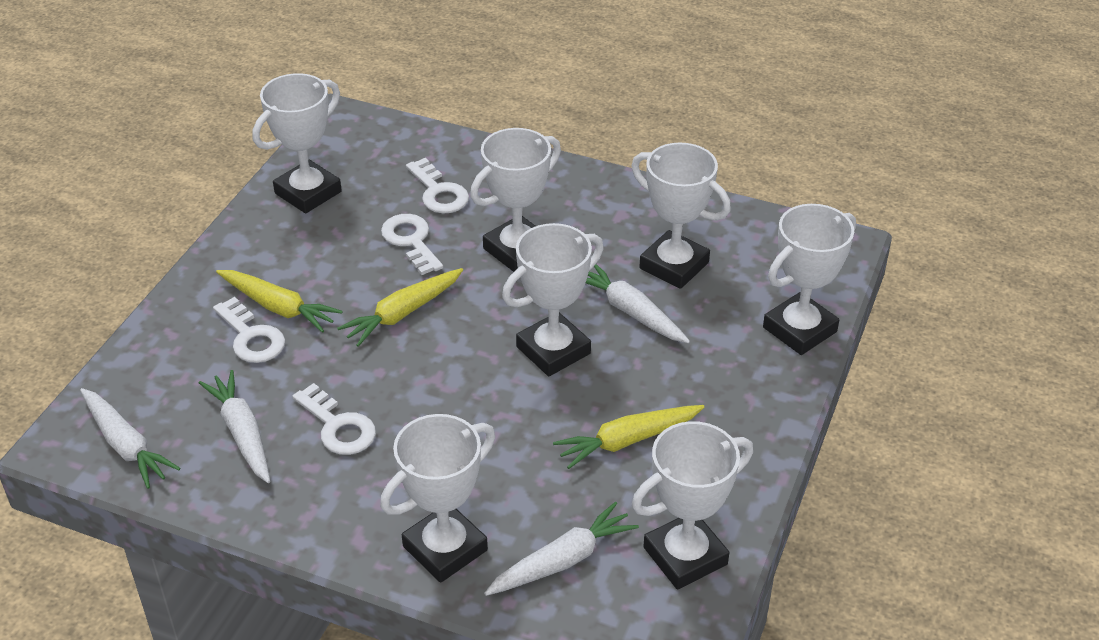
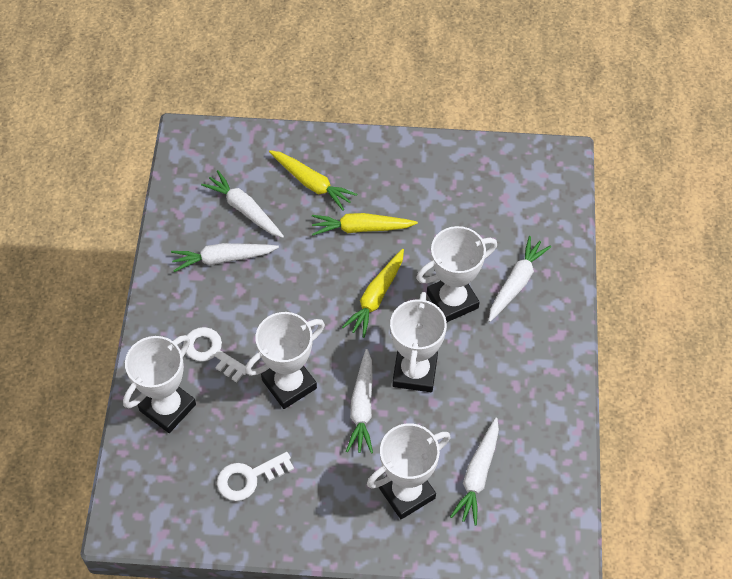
white carrot: [80,388,180,489] [199,370,270,483] [484,502,639,596] [586,264,690,343] = 4 -> [171,243,279,272] [201,170,284,238] [346,349,373,454] [450,417,499,526] [489,236,551,322] = 5
white key: [213,297,285,363] [292,383,376,455] [381,214,443,275] [406,158,469,213] = 4 -> [186,327,246,383] [217,452,294,501] = 2
white trophy: [253,73,342,213] [380,414,495,583] [470,128,561,272] [502,223,604,376] [631,142,731,289] [632,421,753,590] [763,204,856,355] = 7 -> [123,335,196,433] [245,312,325,409] [367,423,450,519] [390,292,447,392] [416,226,497,322] = 5

